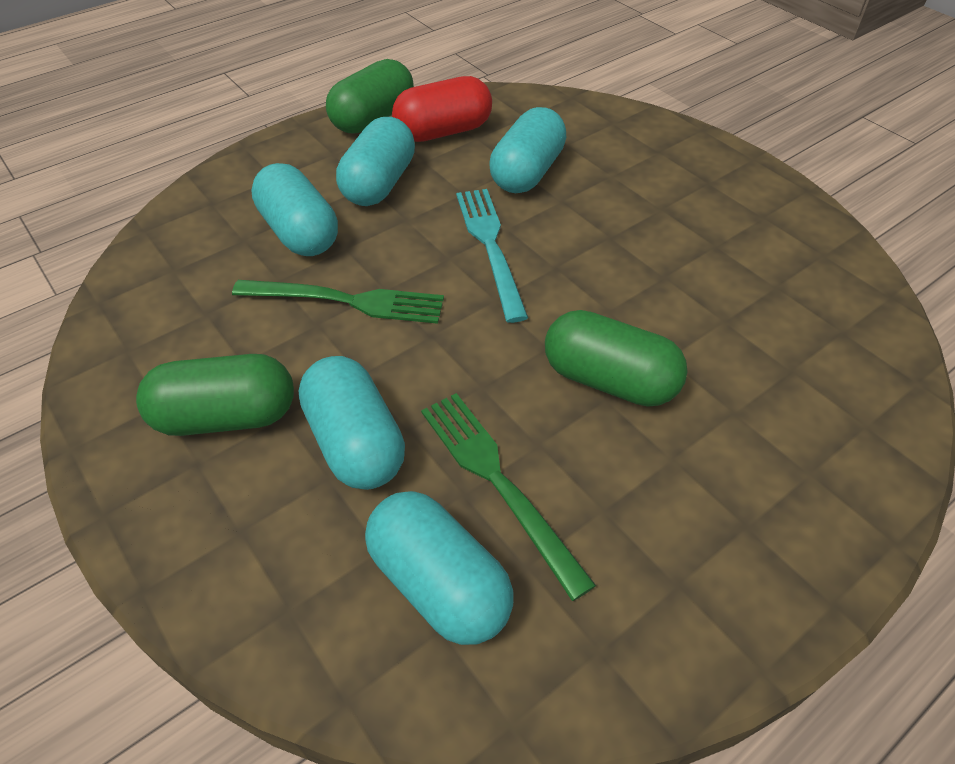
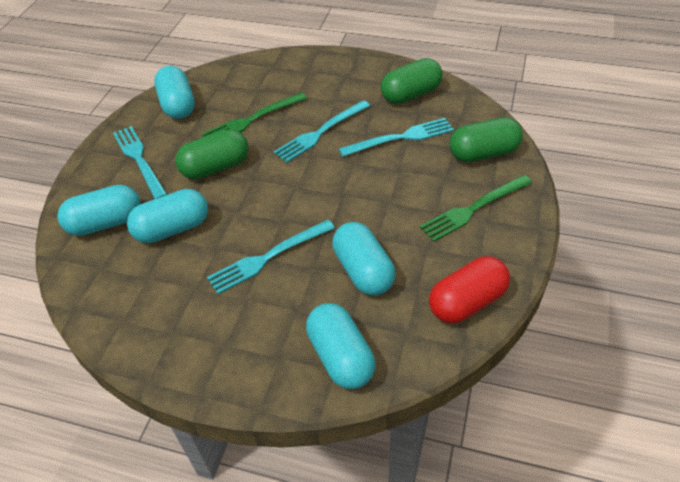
turquoise fork: [456,189,528,323] = 1 -> [113,126,168,199] [207,220,335,294] [274,100,370,163] [339,118,454,157] = 4

